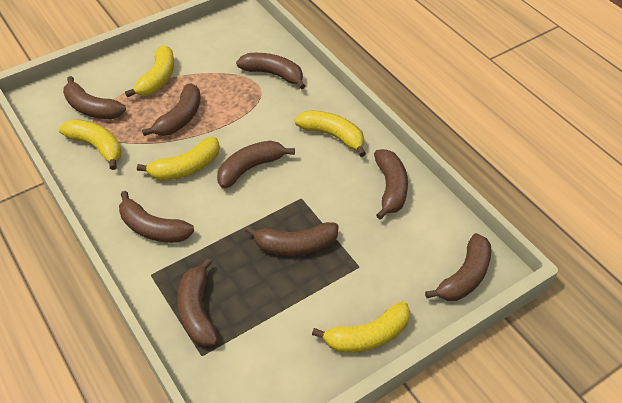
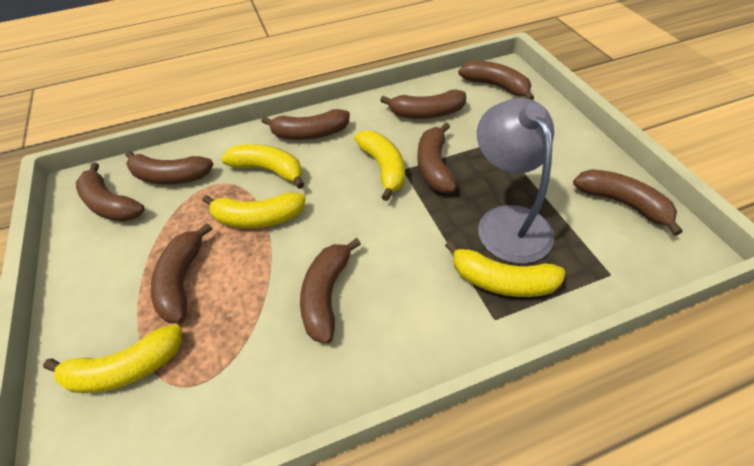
grey lamp: none = 0 -> [477,98,554,264] = 1

